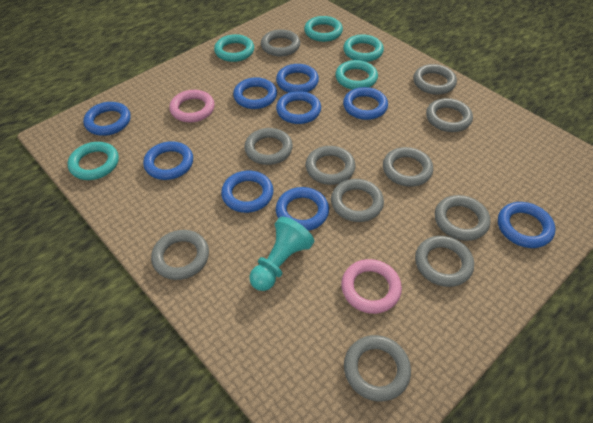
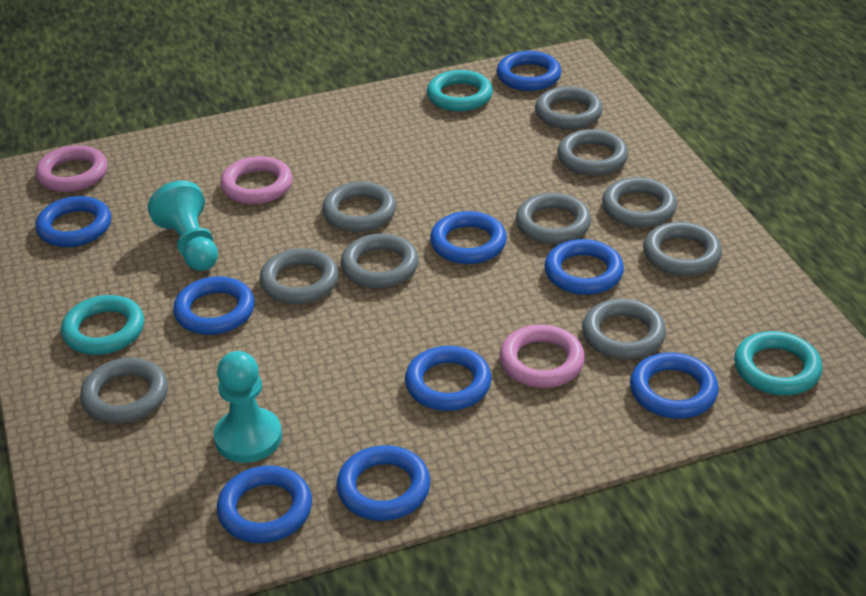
grey ring: [151,230,209,280] [244,128,293,165] [261,29,300,56] [306,146,356,185] [331,179,384,222] [344,335,411,401] [383,147,433,187] [413,64,457,95] [415,236,474,287] [426,98,473,132] [435,195,490,241] = 11 -> [80,358,168,424] [259,248,339,304] [322,182,396,232] [341,234,419,288] [516,193,591,244] [535,86,603,129] [557,129,628,176] [582,298,666,360] [602,177,677,228] [643,222,722,276] = 10
pink ring: [169,90,215,122] [341,259,402,314] = 2 -> [36,145,107,192] [220,156,292,204] [499,325,585,388] = 3
turquoise pawn: [250,217,314,291] = 1 -> [148,180,218,271] [214,351,282,463] = 2
turquoise ring: [67,142,119,180] [214,34,254,62] [304,16,343,42] [335,60,378,90] [343,34,384,62] = 5 -> [61,295,144,355] [427,70,493,111] [734,331,823,396] = 3

